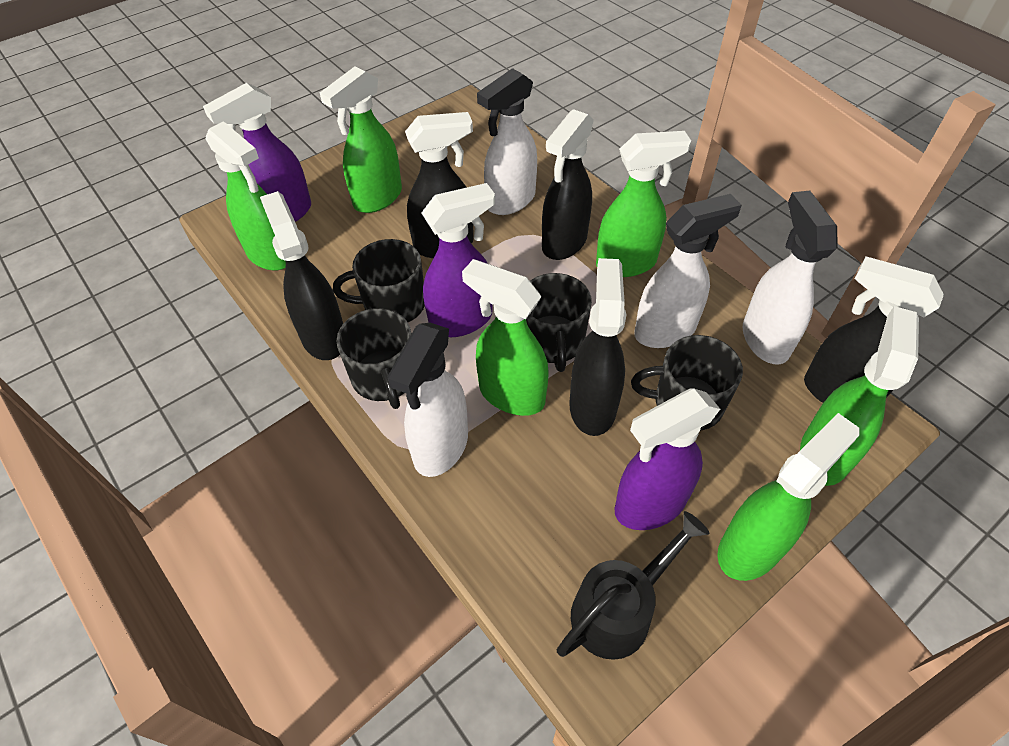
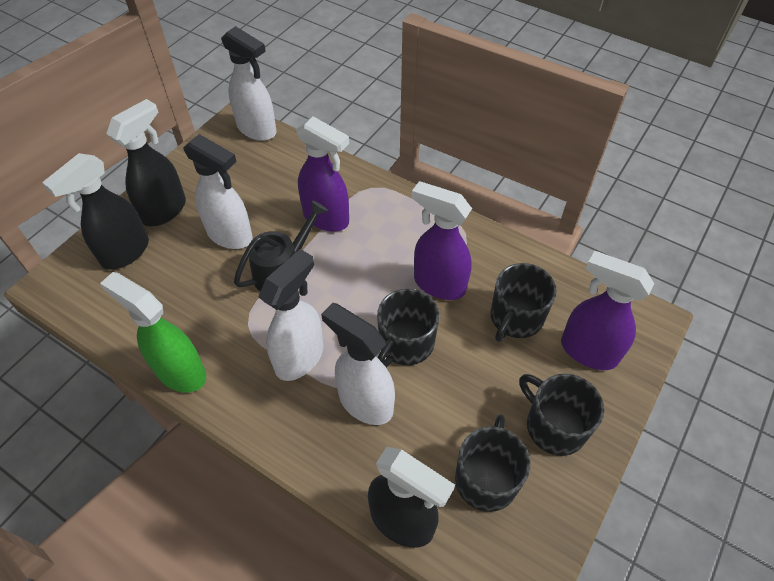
black spray bottle: [260,191,343,360] [405,112,474,258] [542,109,594,260] [569,258,627,436] [804,256,944,403] = 5 -> [42,153,149,270] [106,99,186,226] [368,447,455,548] = 3
green spray bottle: [206,121,286,271] [320,66,402,213] [462,259,549,416] [596,131,691,277] [717,413,860,581] [800,306,919,486] = 6 -> [100,272,206,393] = 1

